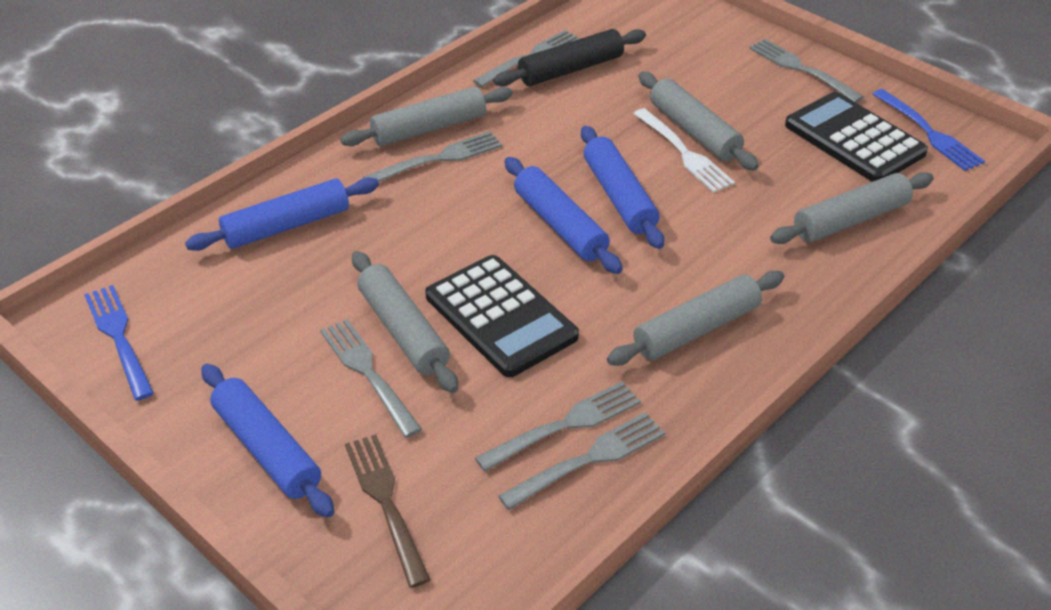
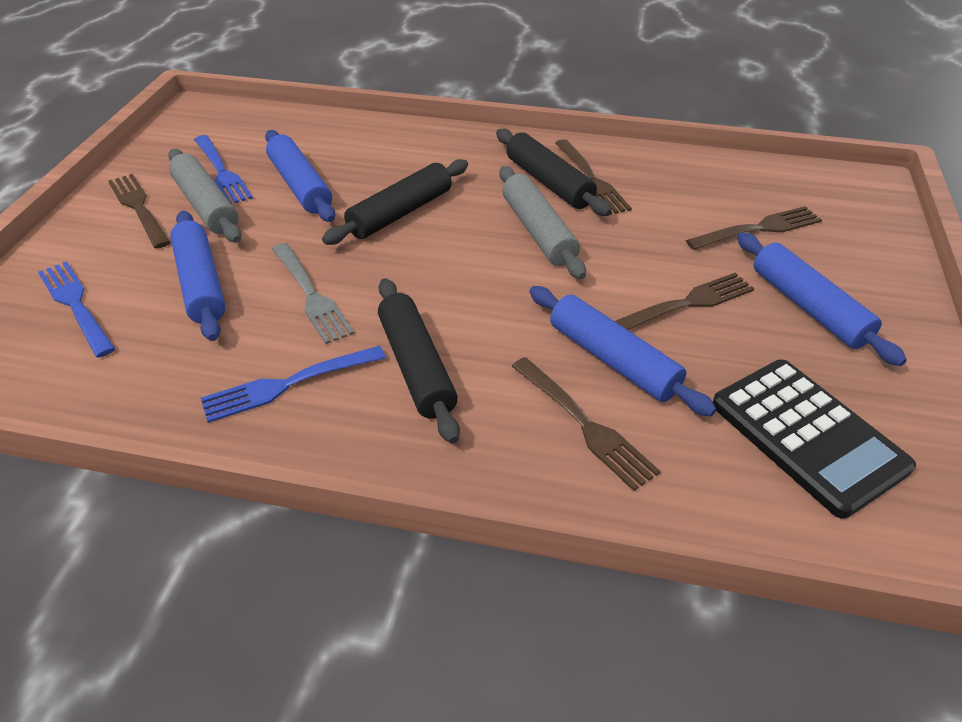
black calculator: [425,255,579,377] [785,92,928,182] = 2 -> [713,360,916,519] = 1
black rolling pin: [493,29,646,87] = 1 -> [322,159,468,245] [378,278,460,444] [496,129,612,216] = 3
blue fork: [84,285,154,400] [873,89,985,171] = 2 -> [38,261,115,358] [194,135,253,204] [201,346,386,423] = 3
brown fork: [345,434,430,588] = 1 -> [108,174,171,249] [512,357,661,491] [555,139,632,215] [615,273,754,330] [686,206,822,250] = 5
grey fork: [320,319,422,438] [363,131,502,182] [473,30,581,87] [475,381,641,472] [498,412,665,510] [749,39,864,103] = 6 -> [272,243,354,344] = 1
grey rolling pin: [340,86,513,146] [352,251,458,393] [607,271,784,366] [638,72,759,171] [770,172,934,244] = 5 -> [168,149,242,243] [499,166,586,279] = 2
white fork: [633,108,735,193] = 1 -> none = 0

